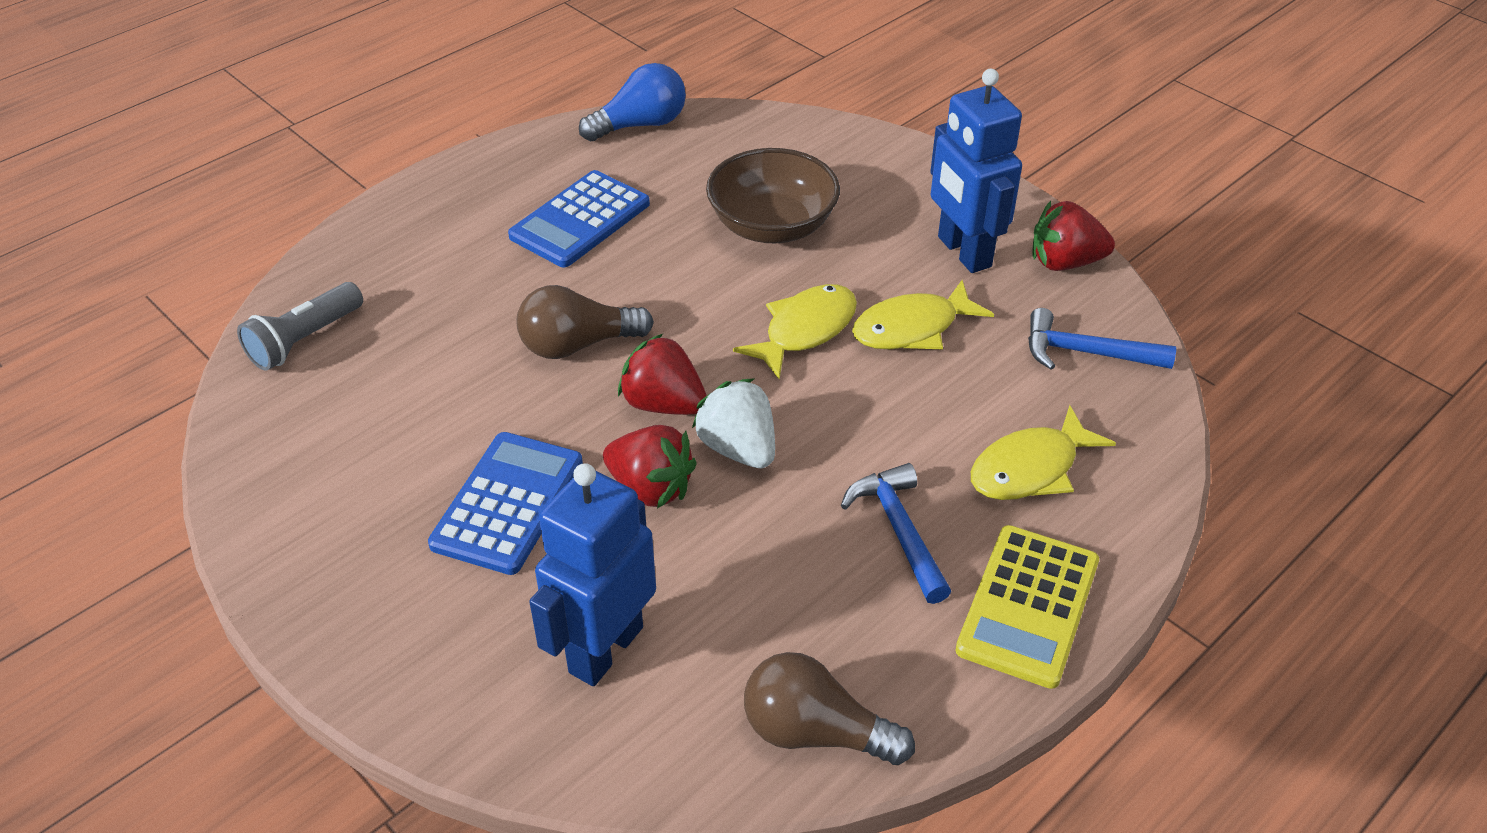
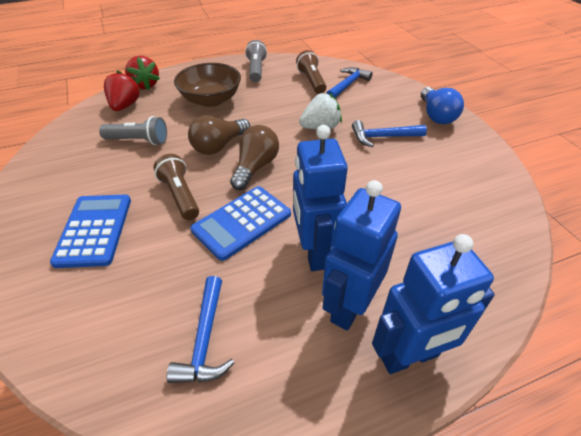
blue hammer: [841,463,951,604] [1028,308,1176,369] = 2 -> [167,276,235,383] [326,67,373,98] [352,120,427,147] = 3
blue robot: [529,463,656,686] [930,69,1022,273] = 2 -> [293,125,348,271] [322,180,401,331] [372,234,495,374] = 3
brown flashlight: none = 0 -> [154,154,199,220] [296,50,326,94] = 2
grey flashlight: [237,282,363,371] = 1 -> [99,116,167,145] [245,40,267,82] = 2
red strawberry: [603,425,697,508] [618,334,707,415] [1032,201,1115,271] = 3 -> [104,70,141,111] [125,56,160,90] = 2
yellow calculator: [955,525,1099,689] = 1 -> none = 0
yellow fish: [733,284,857,379] [852,280,994,349] [971,405,1116,500] = 3 -> none = 0

